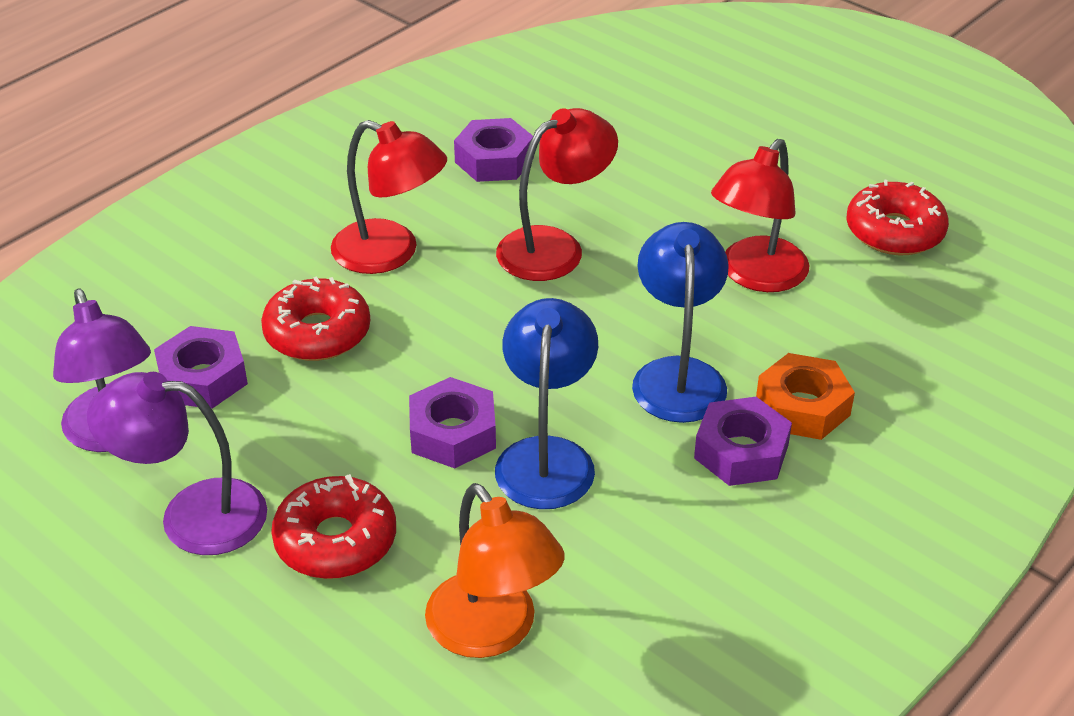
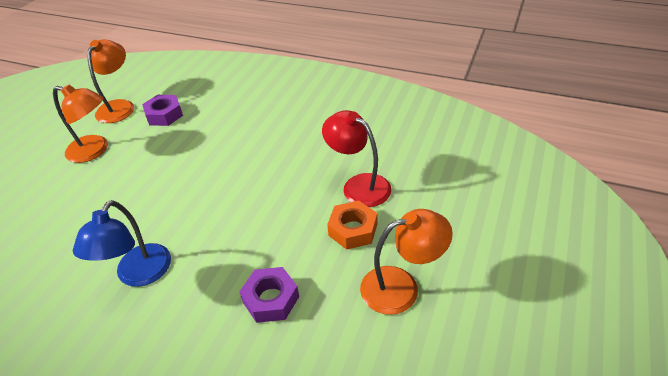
blue lamp: [495,298,598,509] [632,222,729,423] = 2 -> [73,200,171,287] = 1
orange lamp: [425,483,565,658] = 1 -> [53,84,108,163] [87,39,134,123] [360,209,453,315] = 3
purple lamp: [53,289,151,452] [87,372,267,555] = 2 -> none = 0
purple nut: [154,326,248,409] [409,377,496,468] [454,118,534,182] [694,397,792,486] = 4 -> [142,95,183,126] [239,267,299,323] = 2
red donut: [261,277,370,361] [271,474,396,579] [846,179,949,255] = 3 -> none = 0
red lamp: [331,120,447,274] [496,108,618,281] [711,139,809,292] = 3 -> [322,110,391,207] = 1

